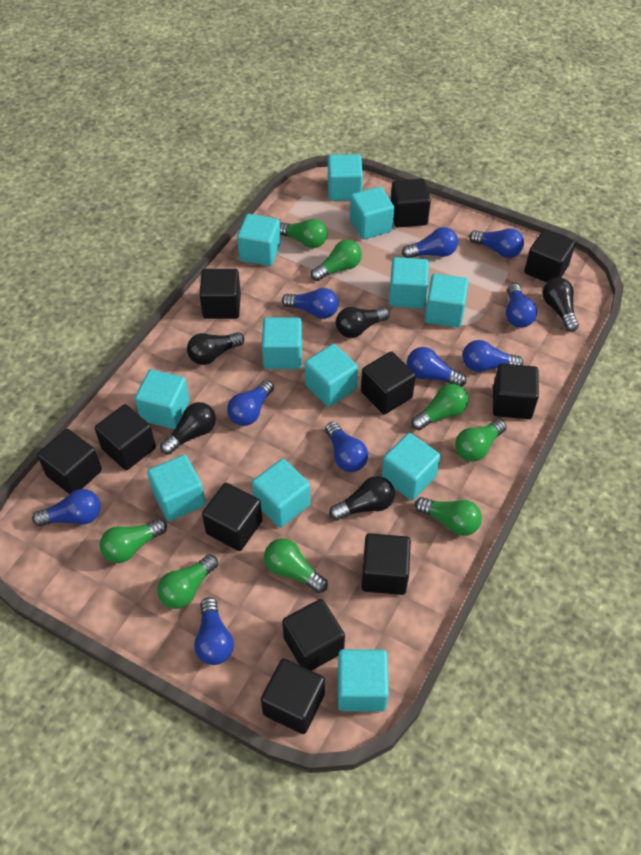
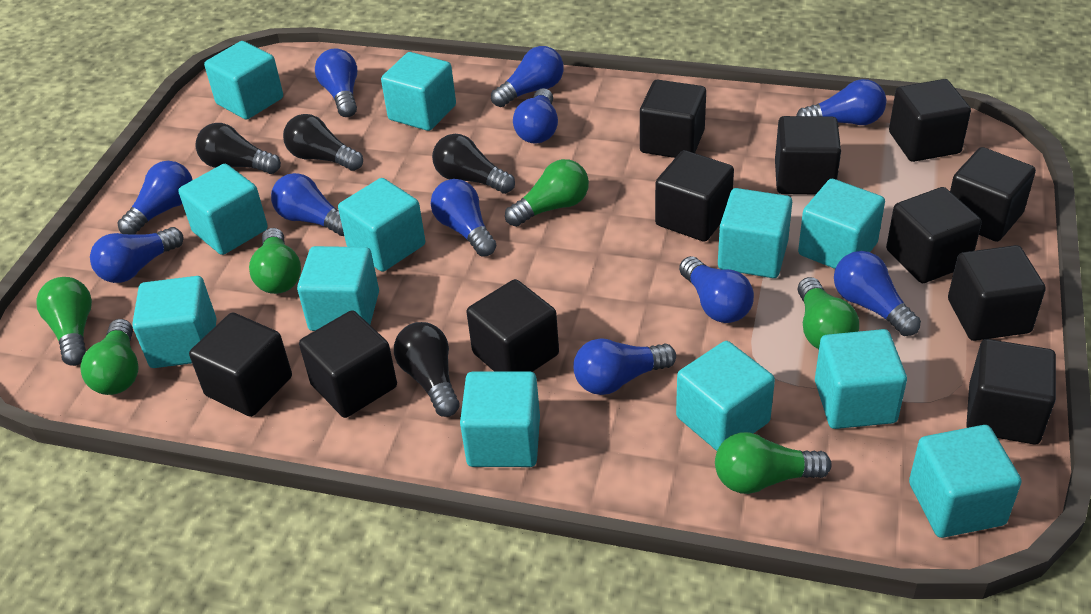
black light bulb: [160,402,216,455] [187,332,245,365] [329,476,395,521] [336,307,390,338] [543,278,579,332] = 5 -> [195,123,281,174] [283,114,363,171] [394,322,460,417] [432,134,515,194] = 4
blue light bulb: [32,489,101,526] [194,597,234,665] [227,380,274,426] [282,288,339,319] [325,422,368,472] [402,227,458,258] [407,347,466,387] [462,340,523,372] [469,228,524,258] [506,283,537,328] = 10 -> [90,227,184,283] [118,161,192,235] [271,173,344,236] [315,48,357,117] [431,179,497,256] [491,46,564,107] [513,88,558,144] [574,338,676,395] [679,256,754,323] [796,79,886,125] [834,251,921,336] = 11
green light bulb: [100,519,167,563] [157,554,218,609] [264,538,328,593] [280,219,328,248] [311,240,362,281] [411,384,468,430] [415,497,482,536] [455,419,507,462] = 8 -> [36,277,92,366] [80,319,139,395] [249,228,301,294] [505,159,589,227] [715,432,831,494] [797,277,859,349] = 6

